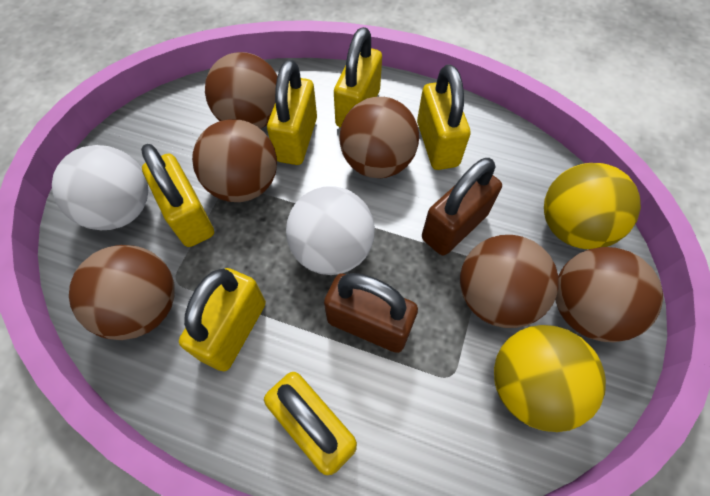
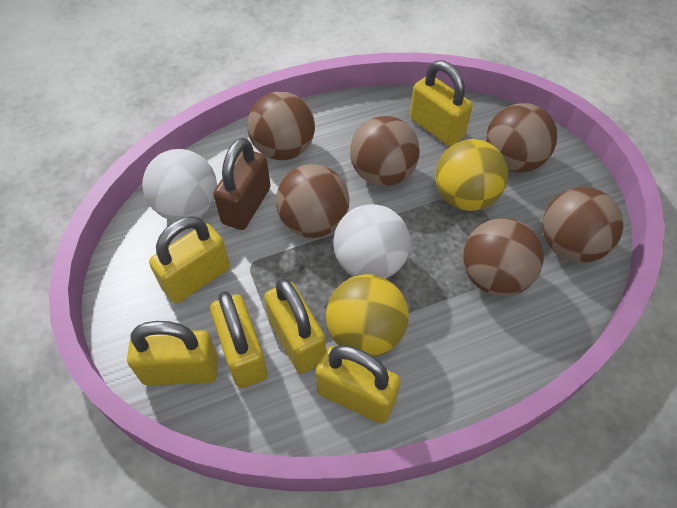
brown padlock: [324,273,418,353] [422,158,502,255] = 2 -> [213,138,271,230] = 1

